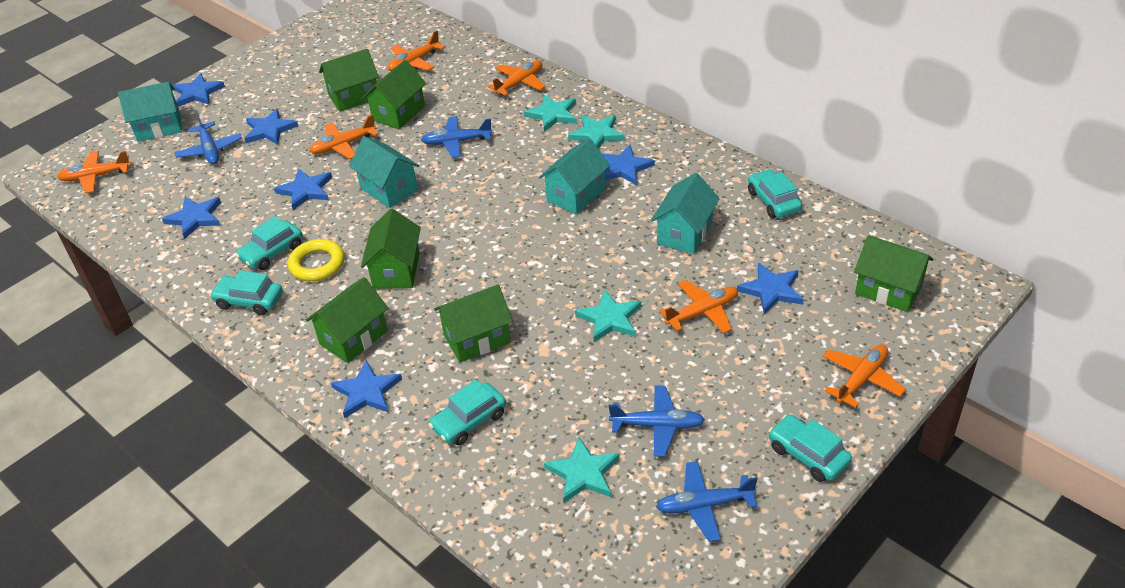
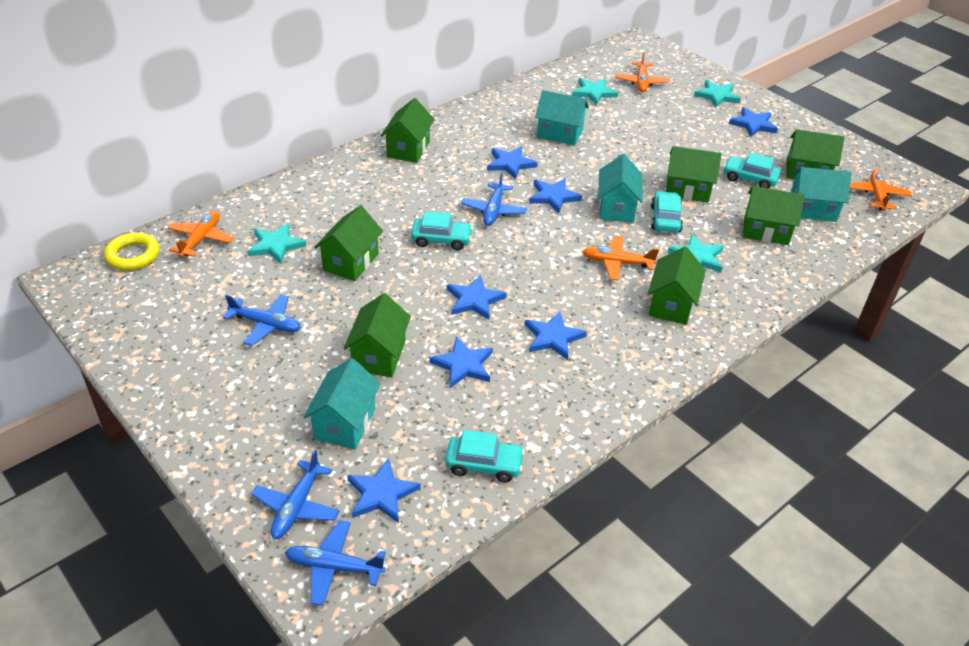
green house: [306,277,388,363] [319,49,379,112] [361,209,421,289] [362,60,427,129] [434,284,513,363] [854,235,933,312] = 6 -> [314,206,383,281] [344,293,411,377] [381,98,435,163] [648,247,706,325] [666,146,722,202] [743,186,805,245] [786,129,844,179] = 7
orange plane: [57,151,131,193] [309,114,378,159] [388,30,445,71] [487,60,546,96] [659,280,738,333] [823,344,906,408] = 6 -> [168,211,234,257] [583,235,659,281] [616,51,670,92] [850,170,912,211] = 4
turquoise car: [210,270,283,315] [235,216,303,270] [428,380,506,446] [748,169,802,218] [769,415,852,482] = 5 -> [411,211,473,250] [445,430,525,482] [651,191,683,232] [723,153,781,188] = 4

